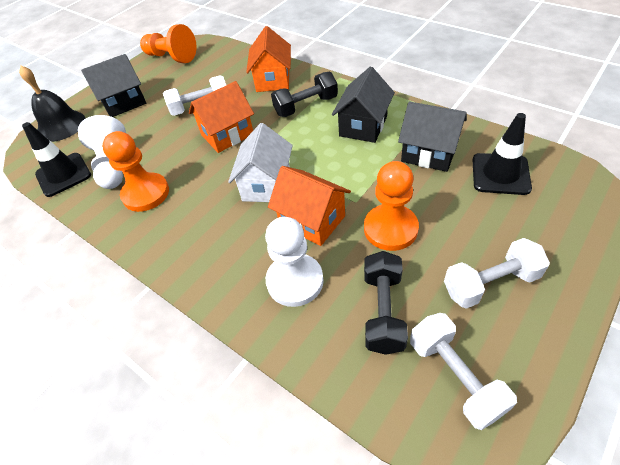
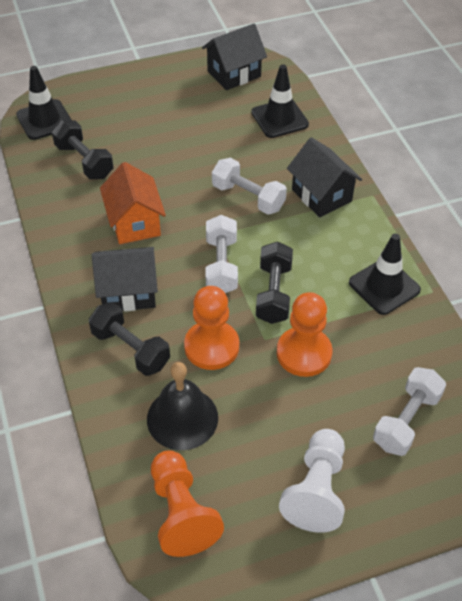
black dumbbell: [271,72,338,117] [364,251,408,355] = 2 -> [52,120,113,179] [88,302,170,376] [256,242,293,324] = 3
black traffic cone: [22,122,91,197] [473,113,532,195] = 2 -> [16,66,71,140] [251,64,309,138] [349,234,421,315] = 3
orange house: [189,81,254,153] [246,26,291,92] [268,166,351,246] = 3 -> [100,162,166,244] = 1
white house: [228,123,293,202] = 1 -> none = 0
white pawn: [78,115,126,189] [265,217,324,307] = 2 -> [279,429,345,533] = 1

